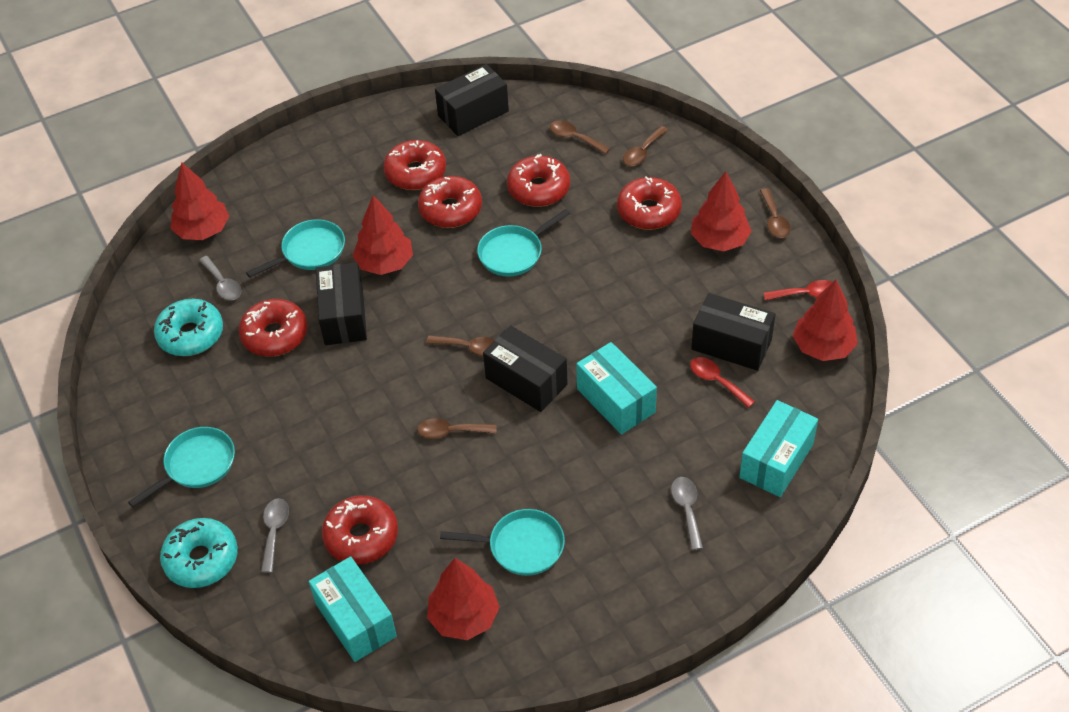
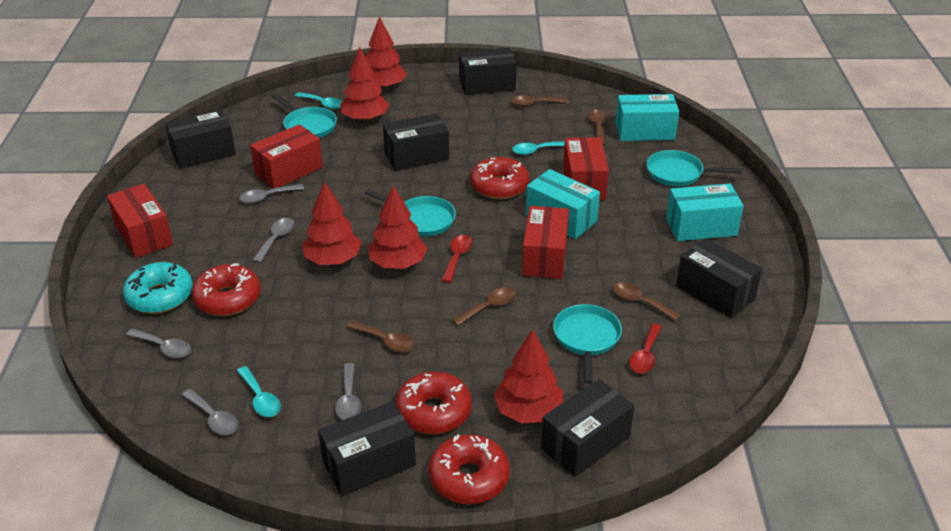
black box: [316,262,367,345] [435,64,509,136] [483,325,568,412] [691,293,775,371] = 4 -> [165,110,236,169] [318,401,416,496] [383,113,449,171] [459,48,517,95] [541,379,634,477] [676,238,762,318] = 6
grey spoon: [199,256,242,300] [261,498,289,573] [671,477,703,550] = 3 -> [126,329,191,358] [182,389,238,435] [239,184,304,203] [252,218,294,263] [335,363,362,420] = 5
red box: none = 0 -> [107,184,173,258] [250,124,323,188] [522,206,569,279] [563,137,609,200] = 4
red donut: [239,299,308,357] [322,496,398,565] [383,140,446,190] [418,176,482,228] [507,154,570,207] [617,176,682,230] = 6 -> [191,263,261,316] [396,372,472,434] [428,434,510,504] [470,157,529,199] = 4
turquoise donut: [154,299,223,356] [160,518,238,588] = 2 -> [123,262,193,314] = 1
turquoise spoon: none = 0 -> [237,366,281,417] [295,92,342,109] [512,141,565,155] = 3

